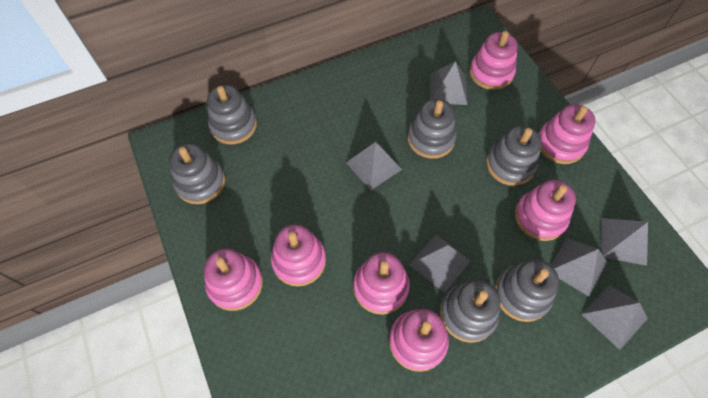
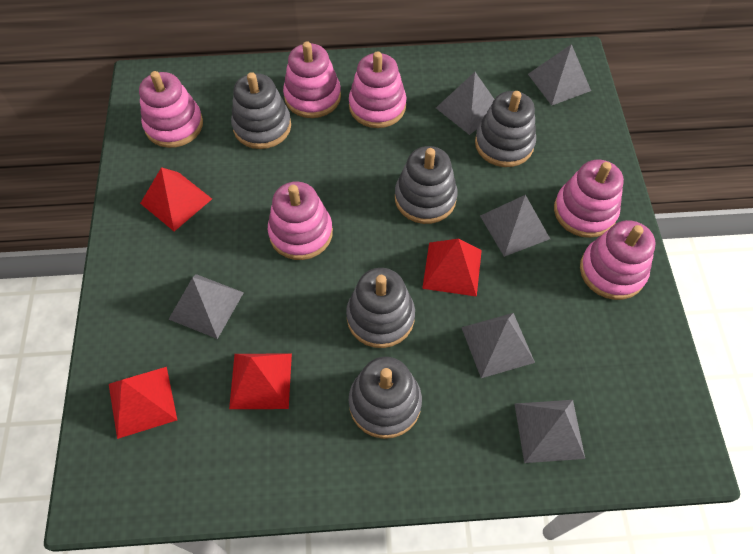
grey stacking toy: [169,144,225,204] [207,85,257,144] [407,99,457,159] [440,280,500,343] [486,125,542,186] [495,260,559,322] = 6 -> [231,72,291,149] [346,268,415,348] [349,357,422,439] [395,146,458,224] [475,91,536,167] = 5
pink stacking toy: [204,249,263,311] [271,225,326,286] [353,252,410,315] [389,309,449,372] [470,31,518,90] [515,180,576,241] [539,104,595,164] = 7 -> [139,71,203,148] [268,181,333,260] [283,42,341,118] [349,51,407,128] [554,160,624,238] [580,220,656,300] = 6
red pyramid: none = 0 -> [109,367,177,439] [140,167,212,231] [229,354,292,409] [422,239,482,297] = 4

